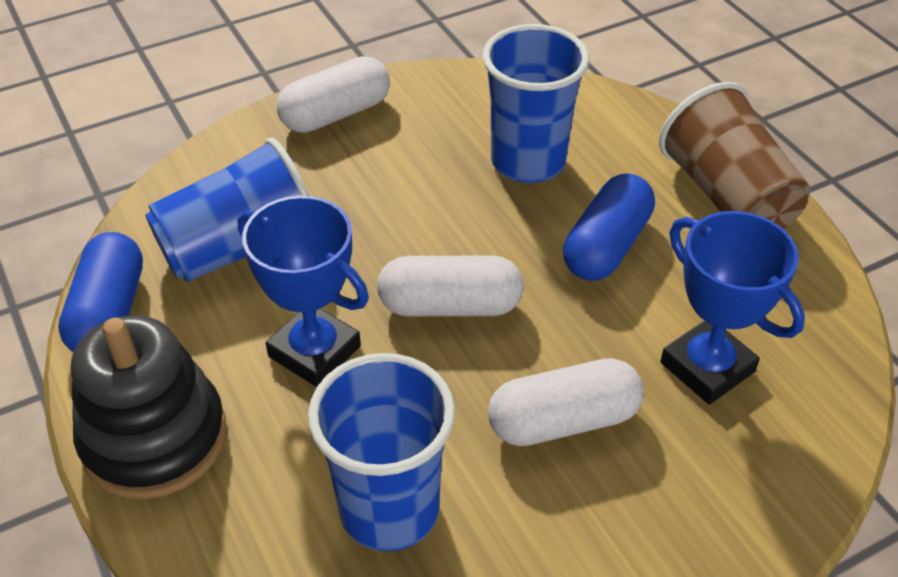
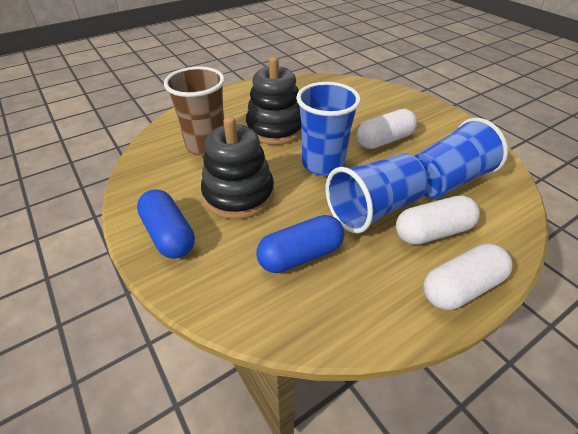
black stacking toy: [71,315,227,499] = 1 -> [201,116,274,219] [246,57,302,145] = 2
blue trophy: [238,196,369,387] [660,211,805,405] = 2 -> none = 0

